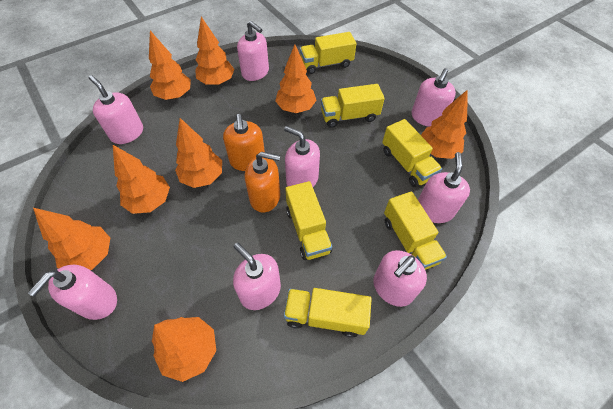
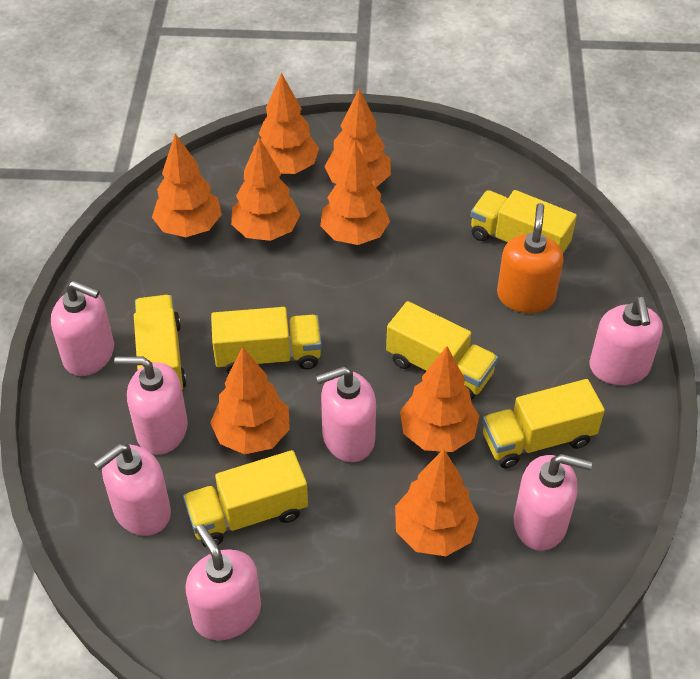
orange soap dispenser: [223,114,265,171] [245,152,280,212] = 2 -> [497,203,564,313] = 1
pink soap dispenser: [28,265,117,320] [89,75,143,144] [233,243,281,310] [237,21,269,81] [284,126,320,187] [373,250,427,307] [412,68,456,127] [418,152,470,223] = 8 -> [51,281,114,376] [94,444,171,536] [114,357,188,455] [185,524,261,640] [316,366,376,462] [514,454,592,551] [589,296,663,385] = 7

